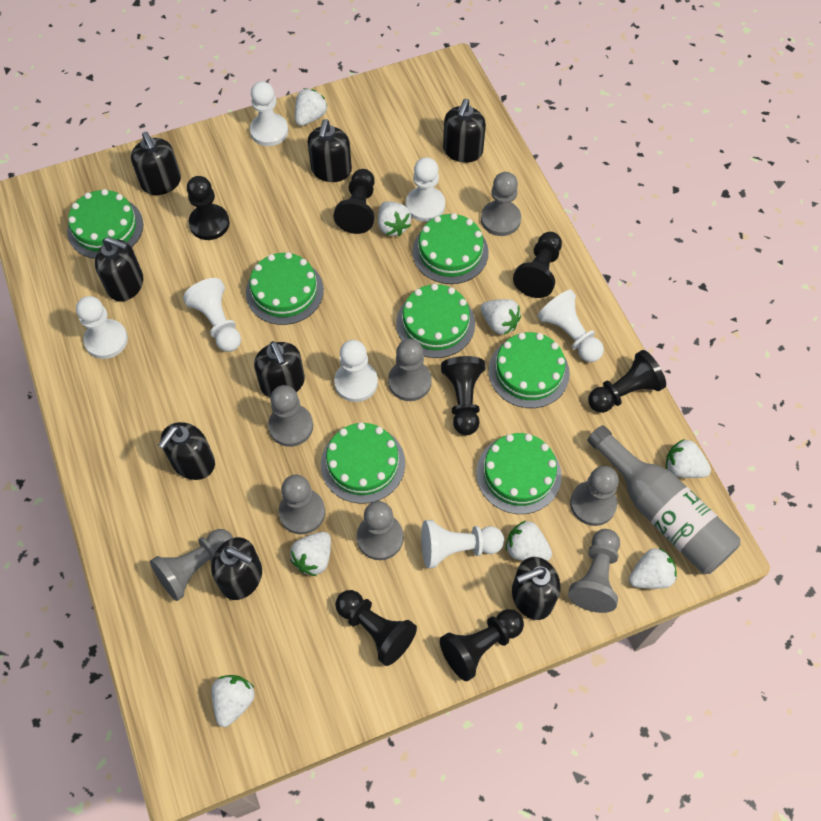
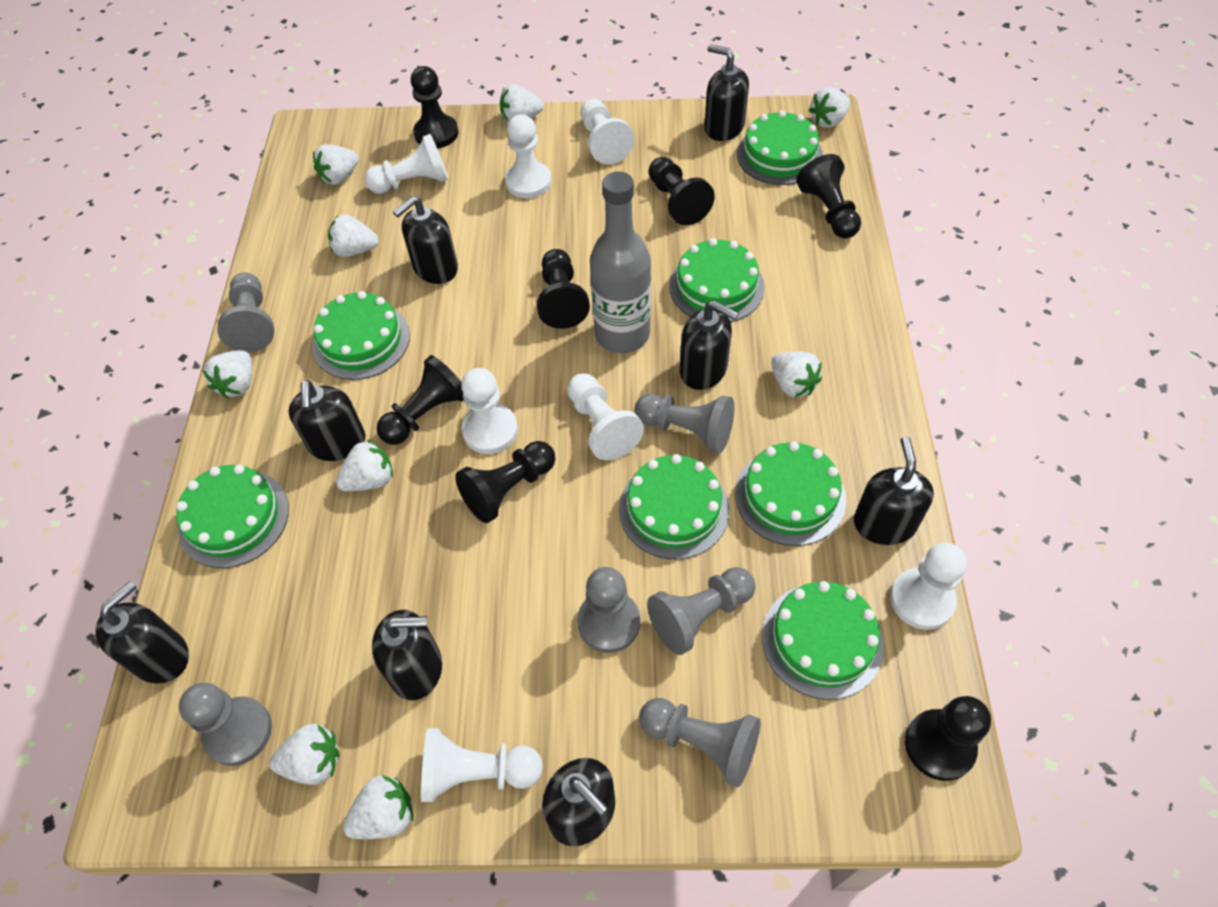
grey pawn: [150,529,233,601] [268,385,313,447] [279,475,325,534] [357,501,403,560] [388,339,432,401] [481,172,521,236] [568,529,620,613] [570,466,619,526] = 8 -> [179,683,272,766] [218,273,274,352] [577,567,640,653] [635,393,734,453] [639,698,761,787] [647,567,756,655] = 6
white strawberry: [211,675,255,727] [290,532,331,576] [295,88,328,126] [378,201,411,236] [480,299,521,335] [505,521,552,561] [629,548,677,589] [666,439,711,478] = 8 -> [202,350,252,399] [269,724,340,785] [313,144,359,185] [328,214,379,257] [336,440,393,491] [343,775,413,839] [500,84,544,122] [771,352,822,397] [809,87,850,128] = 9

